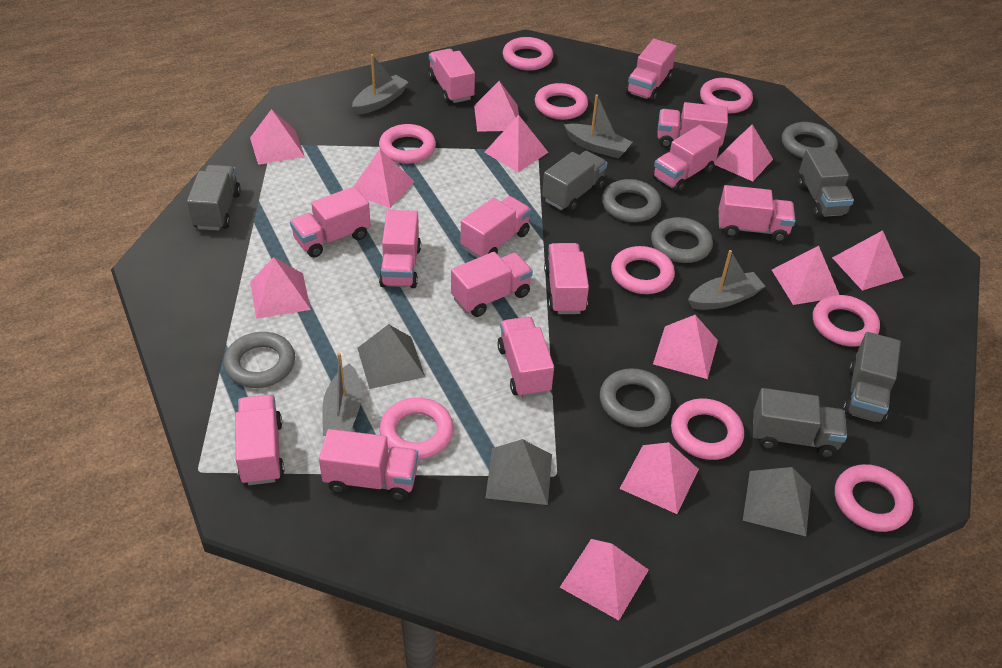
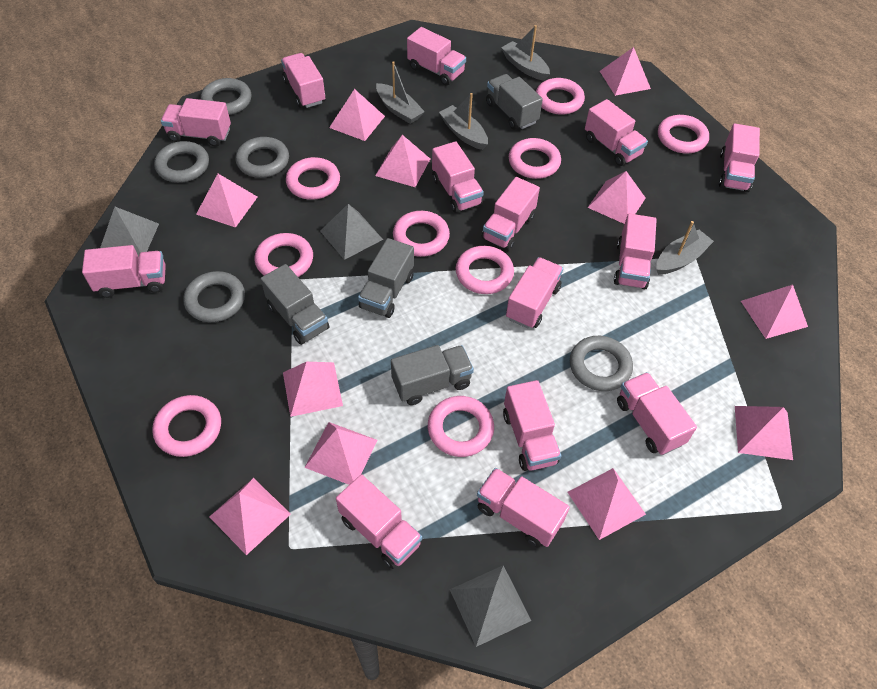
grey truck: [187,165,241,230] [542,151,607,212] [753,388,847,458] [798,147,854,218] [843,332,901,424] = 5 -> [261,264,329,345] [358,238,414,318] [391,345,474,405] [486,74,543,130] = 4
pink truck: [235,395,284,485] [290,186,371,257] [319,429,418,501] [379,210,421,288] [428,49,475,103] [451,252,533,317] [461,196,531,258] [497,317,554,398] [544,243,589,314] [626,39,677,102] [652,125,722,192] [657,102,728,148] [719,185,795,242] = 13 -> [82,245,166,298] [161,98,231,146] [281,53,326,108] [336,474,422,569] [407,27,466,85] [432,141,484,213] [477,468,570,548] [482,177,540,251] [503,380,561,471] [506,257,563,328] [585,99,648,166] [614,213,657,289] [617,372,697,455] [719,124,760,192] = 14

